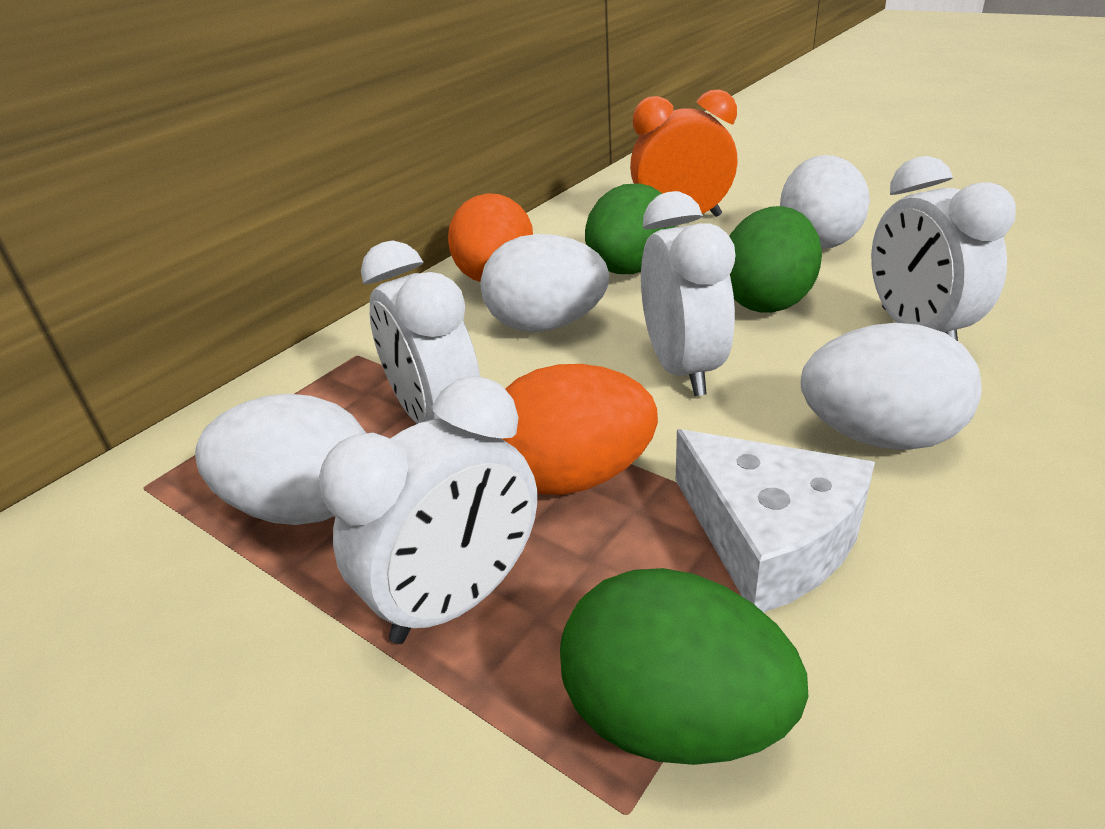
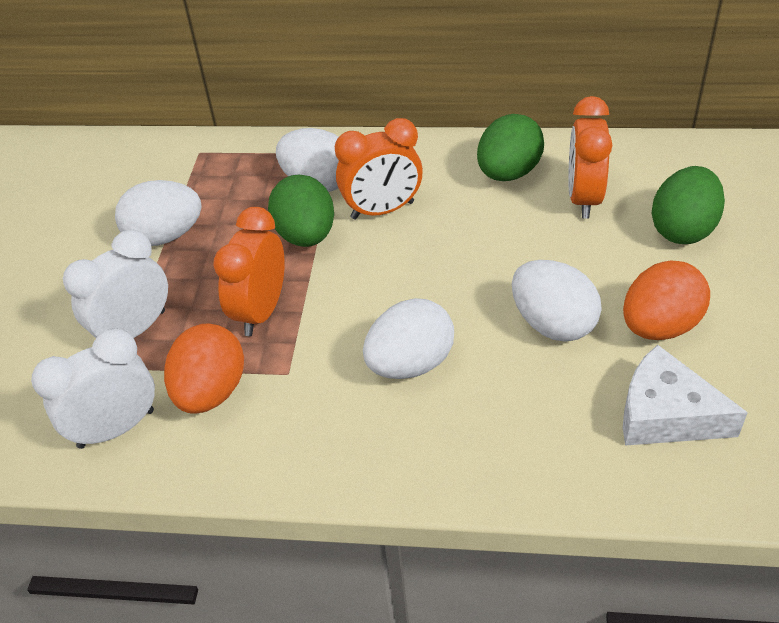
orange clock: [630,89,738,217] = 1 -> [213,207,285,336] [335,118,423,220] [568,96,613,219] = 3
white clock: [319,376,537,644] [361,240,480,424] [641,191,735,396] [871,156,1016,341] = 4 -> [31,328,155,449] [63,230,168,338] = 2

